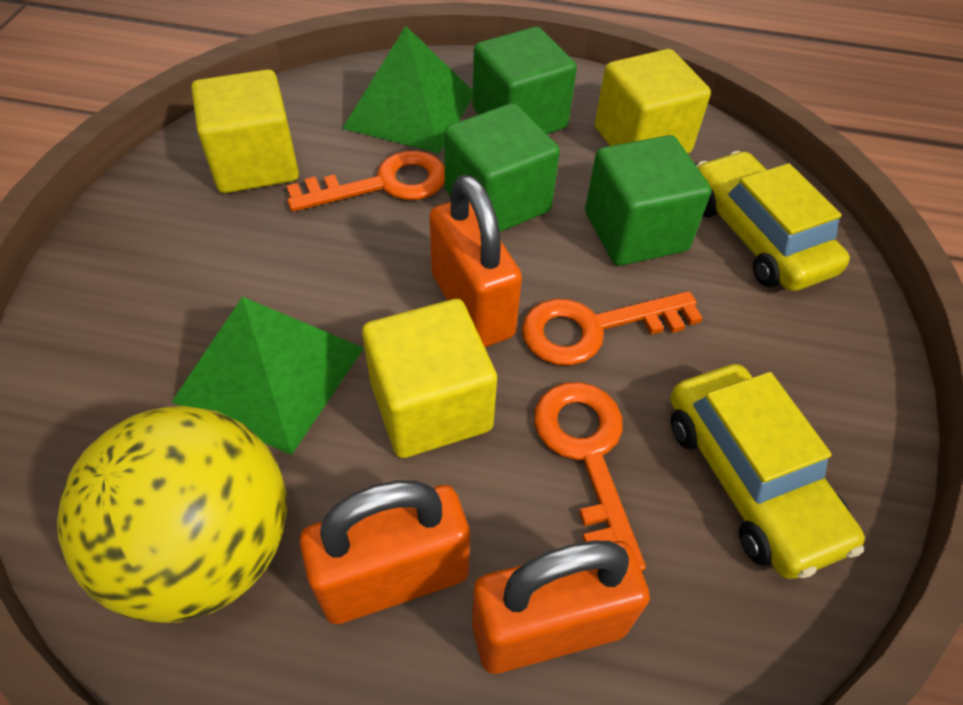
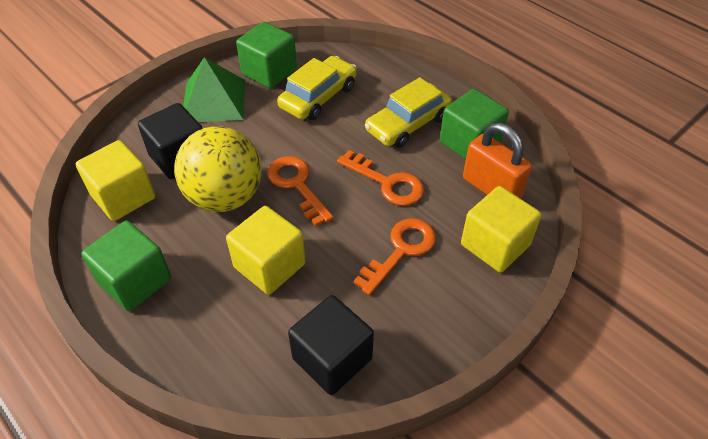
black cube: none = 0 -> [138,103,203,179] [288,295,374,395] = 2
green pyramid: [172,297,364,455] [342,26,473,154] = 2 -> [183,57,245,122] = 1
orange padlock: [300,480,470,624] [429,175,522,347] [472,541,650,674] = 3 -> [463,123,532,199] = 1

